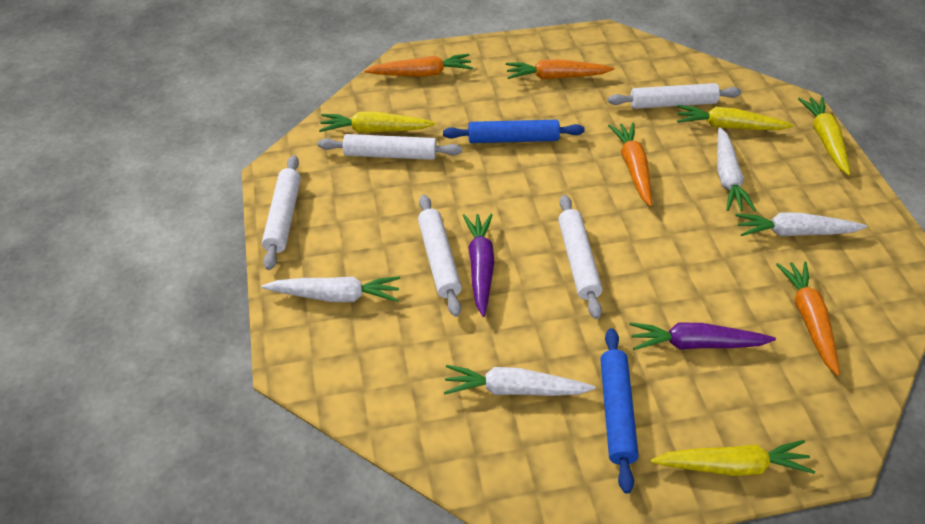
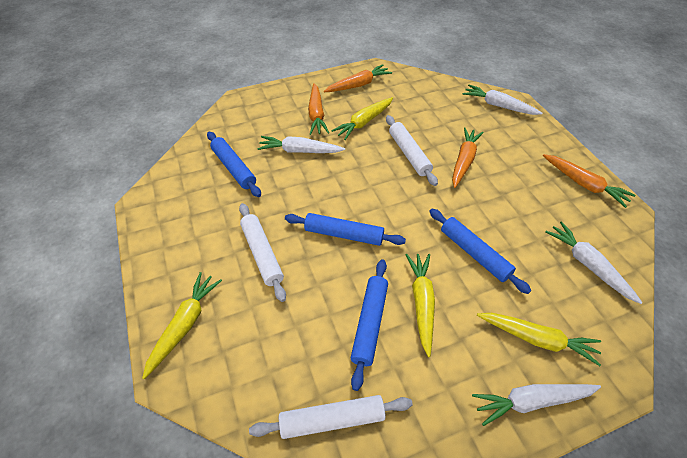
blue rolling pin: [443,120,585,143] [600,328,639,494] = 2 -> [207,132,261,197] [285,213,406,246] [351,259,388,391] [429,209,531,294] = 4
purple carrot: [463,214,495,317] [630,322,776,350] = 2 -> none = 0
white rolling pin: [262,155,301,270] [318,134,462,160] [418,195,462,317] [558,195,602,319] [608,83,741,109] = 5 -> [239,203,286,302] [249,395,413,439] [386,115,438,186] = 3

